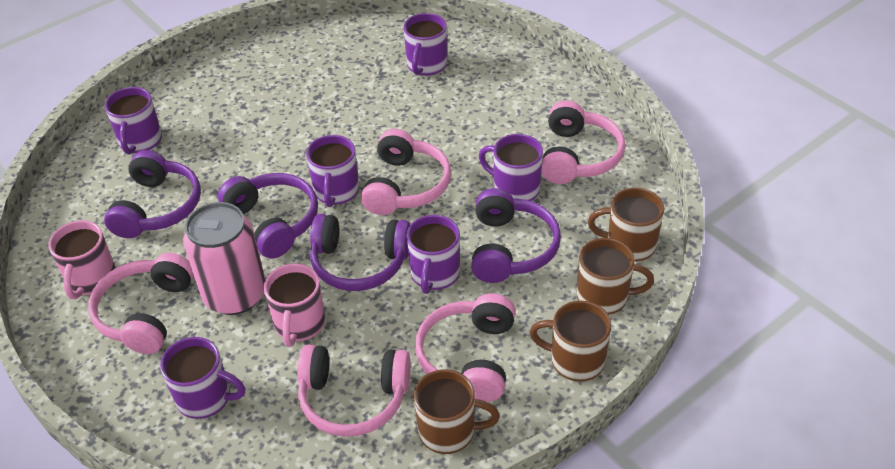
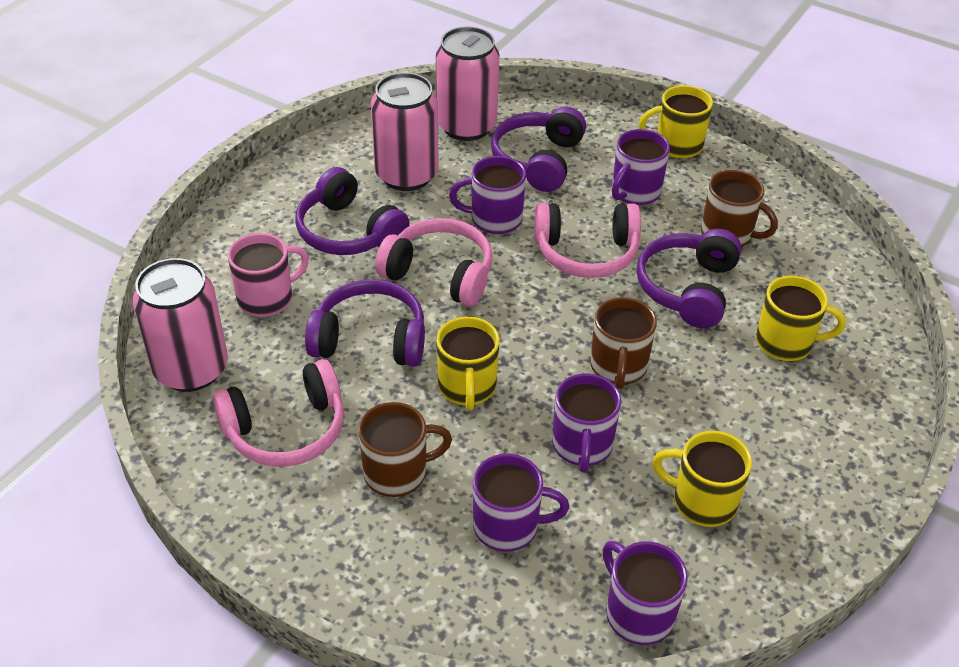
brown mug: [414,369,500,454] [530,301,612,382] [577,238,654,315] [588,188,664,262] = 4 -> [358,402,452,497] [590,297,657,389] [701,170,778,247] = 3
pink can: [183,202,266,315] = 1 -> [133,258,228,392] [371,72,438,191] [436,26,500,141] = 3
pink headphones: [88,253,194,354] [297,345,411,437] [361,129,451,215] [415,293,515,402] [541,101,625,184] = 5 -> [213,359,344,467] [375,218,492,306] [534,203,641,278] = 3
pink mug: [49,220,116,299] [264,263,325,347] = 2 -> [228,233,309,317] = 1
purple mug: [104,87,162,155] [160,337,245,419] [306,135,359,207] [404,13,447,76] [407,215,460,294] [479,134,543,201] = 6 -> [449,156,526,234] [473,454,569,552] [552,373,621,472] [603,541,688,645] [612,129,670,205] = 5
yellow mug: none = 0 -> [436,316,500,410] [639,85,713,158] [652,431,752,527] [756,276,846,361] = 4

